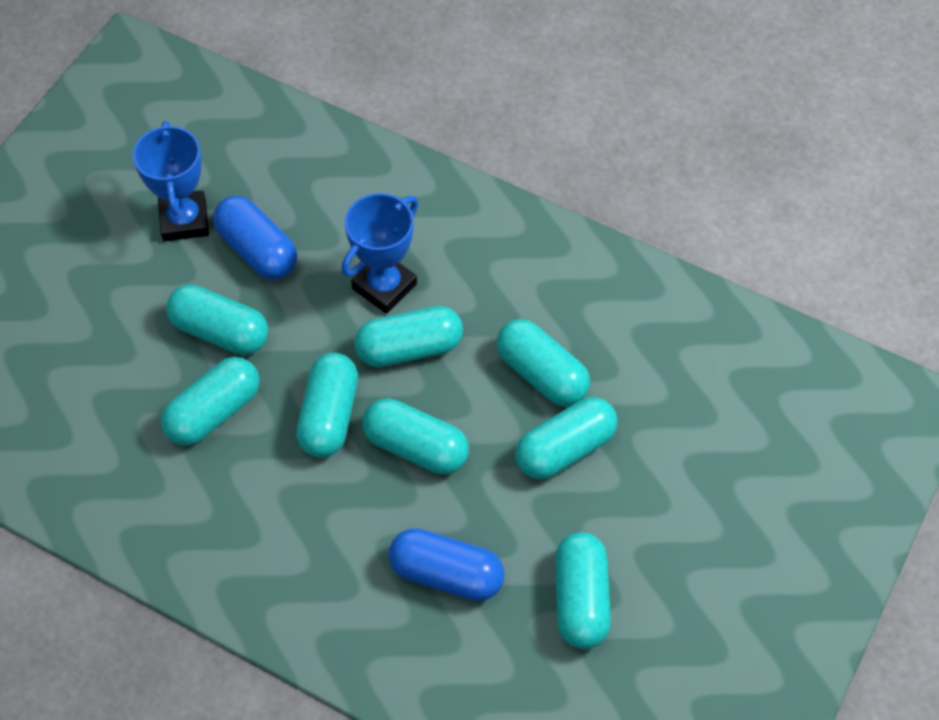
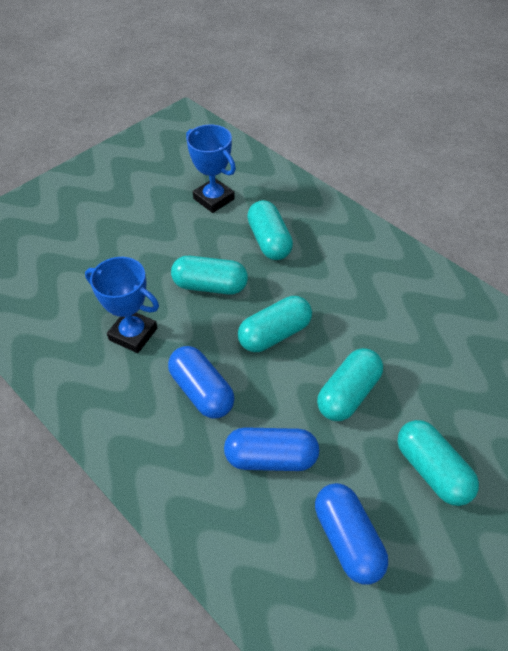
blue capsule: [213,196,297,279] [389,528,505,601] = 2 -> [168,346,235,418] [224,427,319,471] [315,483,388,585] = 3
turquoise capsule: [161,357,260,446] [166,284,268,355] [296,353,358,458] [354,306,463,367] [362,398,469,474] [497,319,590,407] [515,397,618,479] [555,532,611,649] = 8 -> [171,256,248,295] [238,296,312,352] [247,200,293,260] [317,348,383,421] [398,420,479,506] = 5

